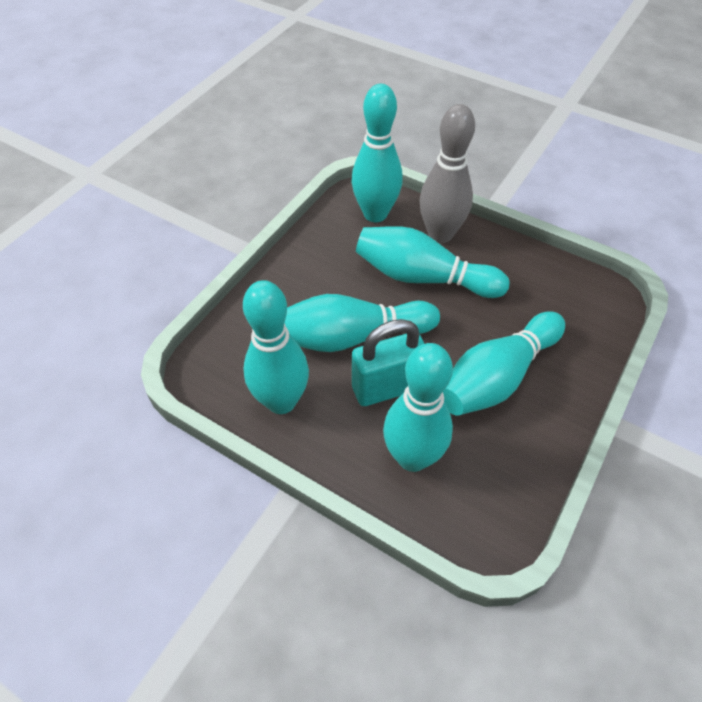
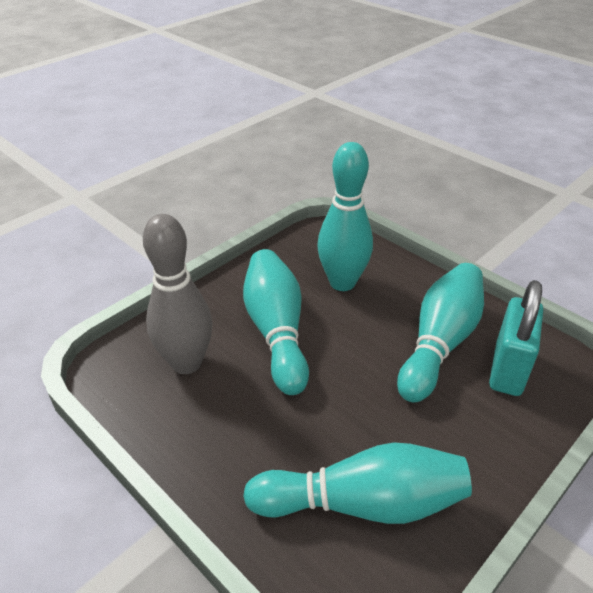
turquoise bowling pin: [243,280,309,414] [285,294,440,352] [352,84,403,222] [356,226,510,298] [383,343,453,472] [443,311,565,416] = 6 -> [243,249,309,395] [243,442,472,524] [317,142,373,291] [397,263,484,402] = 4

